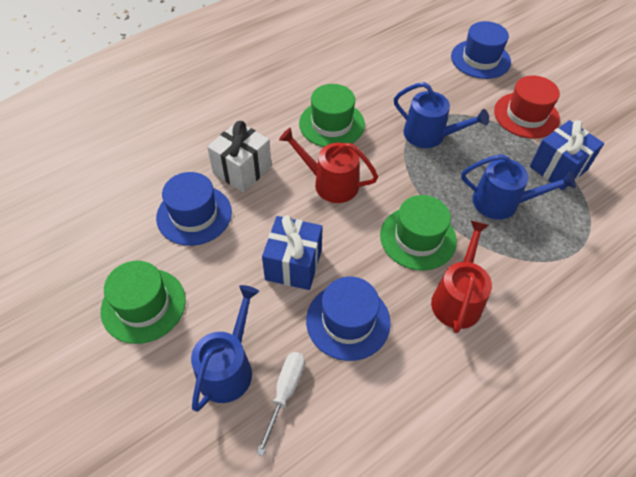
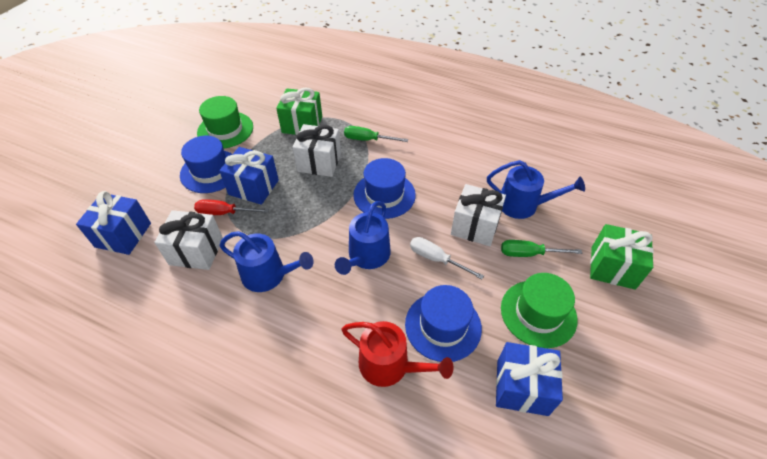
blue gift: [262,215,323,290] [530,120,604,190] = 2 -> [76,191,151,255] [219,147,279,205] [496,342,563,416] = 3
green gift: none = 0 -> [276,87,322,135] [590,224,653,290] = 2
green hat: [101,261,186,344] [299,84,365,147] [380,195,457,271] = 3 -> [197,96,253,149] [501,273,577,348] = 2
green screwdriver: none = 0 -> [344,126,408,142] [501,240,582,257] = 2
red hat: [494,76,560,139] = 1 -> none = 0
red screwdriver: none = 0 -> [194,199,269,215] = 1
red watering can: [279,128,378,203] [431,220,492,333] = 2 -> [342,321,454,387] = 1
white gift: [207,121,272,192] = 1 -> [154,210,223,270] [292,124,341,177] [451,184,506,246] = 3

